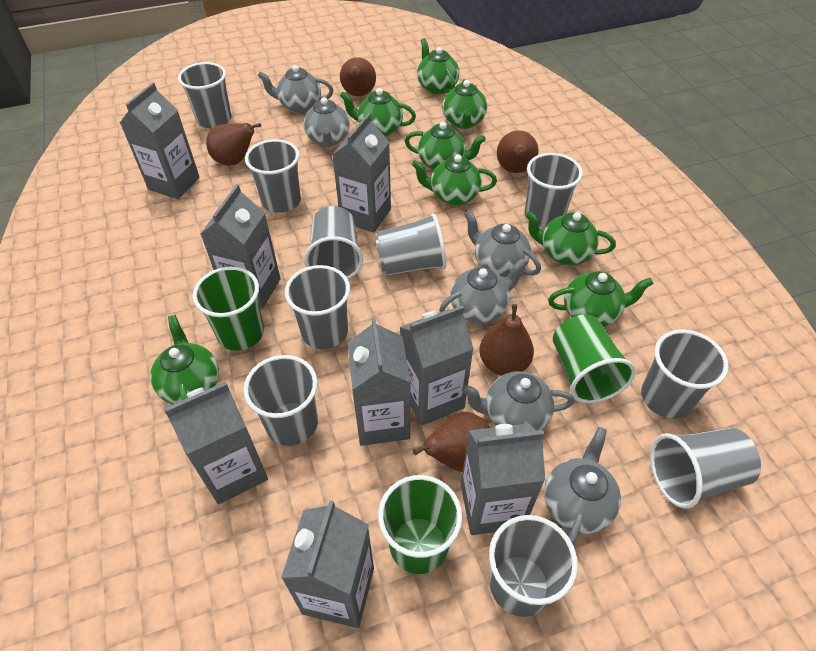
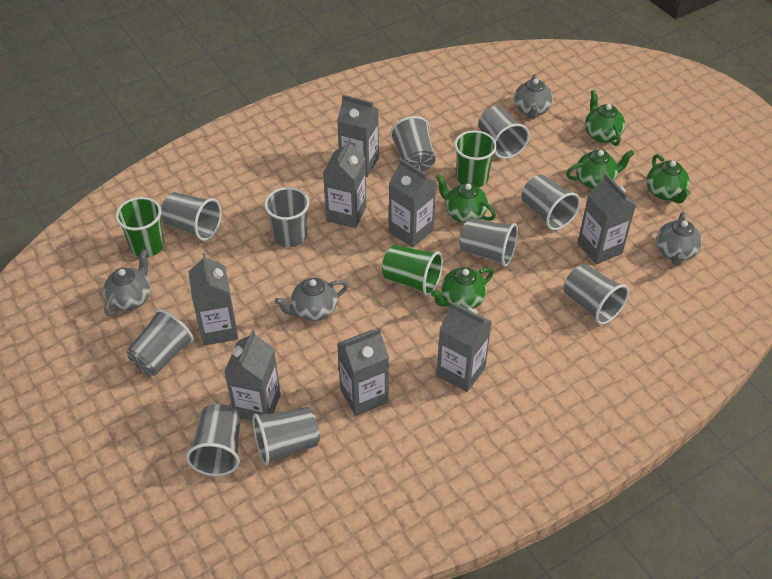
brown pear: [206,123,261,166] [340,57,376,96] [413,412,490,472] [479,304,534,376] [497,130,538,173] = 5 -> none = 0
green teapot: [150,315,219,404] [340,88,416,136] [405,122,486,170] [412,154,497,205] [417,38,460,94] [442,79,487,129] [525,211,616,265] [548,271,654,327] = 8 -> [431,267,494,309] [436,174,496,223] [566,150,634,189] [585,90,625,146] [646,154,691,203] = 5
grey teapot: [257,65,333,113] [303,96,350,147] [439,258,527,323] [462,371,575,431] [464,210,541,277] [544,427,621,546] = 6 -> [103,249,151,316] [275,278,348,321] [514,74,553,119] [656,212,702,266] = 4

